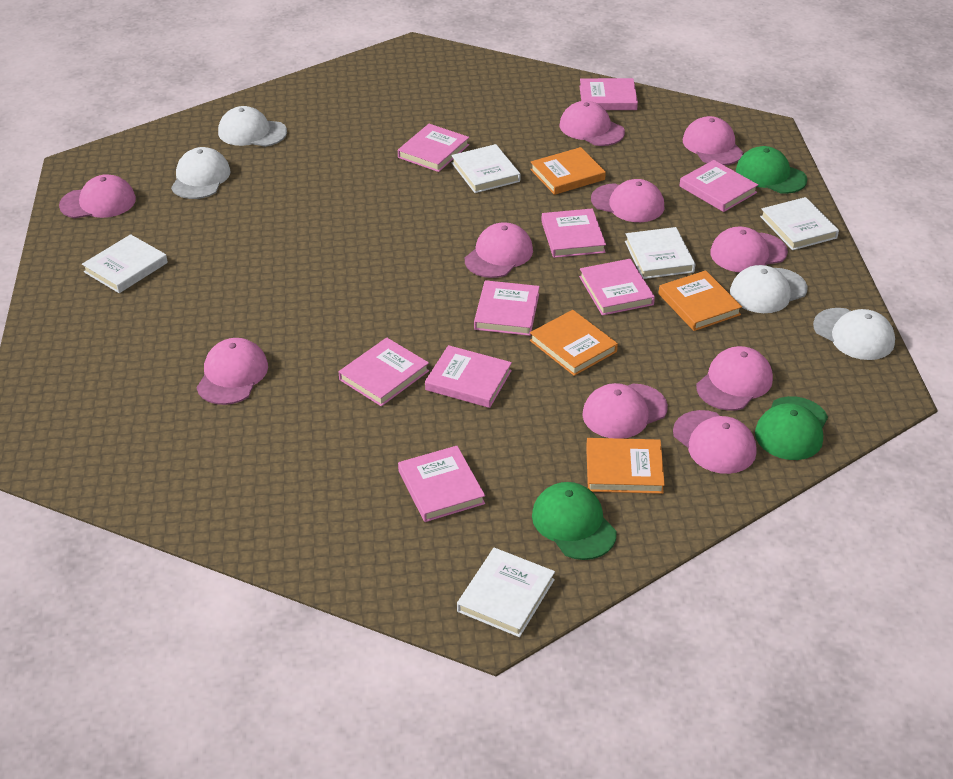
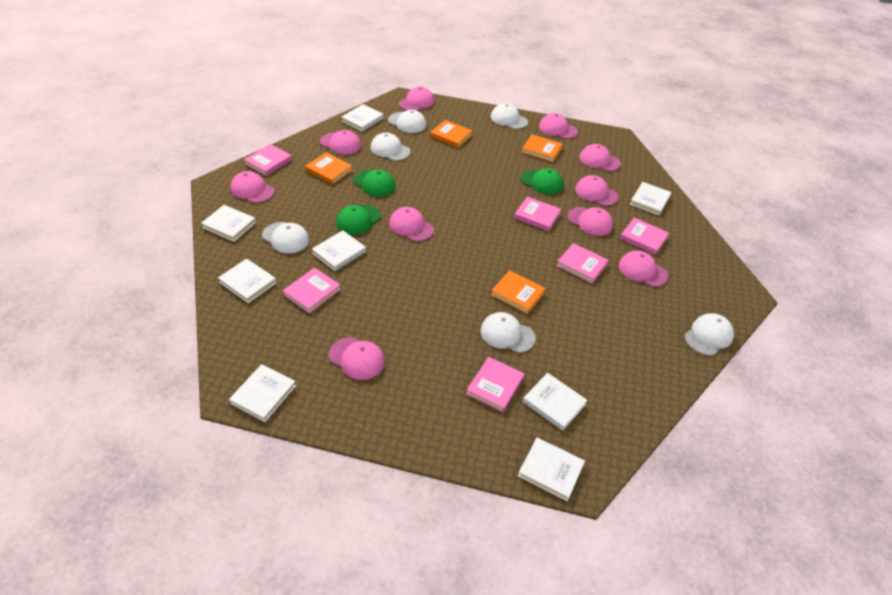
pink book: [339,338,429,406] [398,124,469,172] [398,446,485,522] [425,345,512,408] [474,280,540,336] [541,208,606,258] [579,259,655,316] [580,78,638,110] [679,160,758,212] = 9 -> [244,144,292,176] [283,268,341,313] [466,357,525,412] [514,197,561,231] [556,243,609,283] [620,218,669,255] = 6
white book: [82,234,168,293] [451,144,521,193] [457,548,555,637] [625,227,695,279] [760,197,839,250] = 5 -> [201,205,256,242] [218,259,276,303] [229,364,296,422] [312,230,366,271] [342,104,384,132] [518,438,585,501] [523,373,588,431] [630,182,671,215] = 8
white cap: [171,147,231,199] [218,106,287,147] [730,265,807,313] [813,308,895,360] = 4 -> [262,222,309,254] [370,132,411,161] [388,110,426,133] [481,312,536,353] [491,103,528,129] [685,313,734,356] = 6

